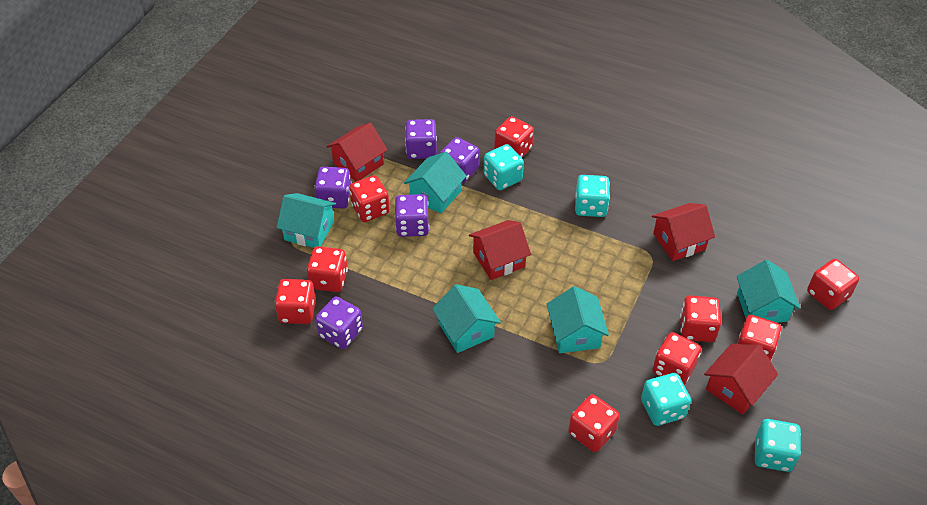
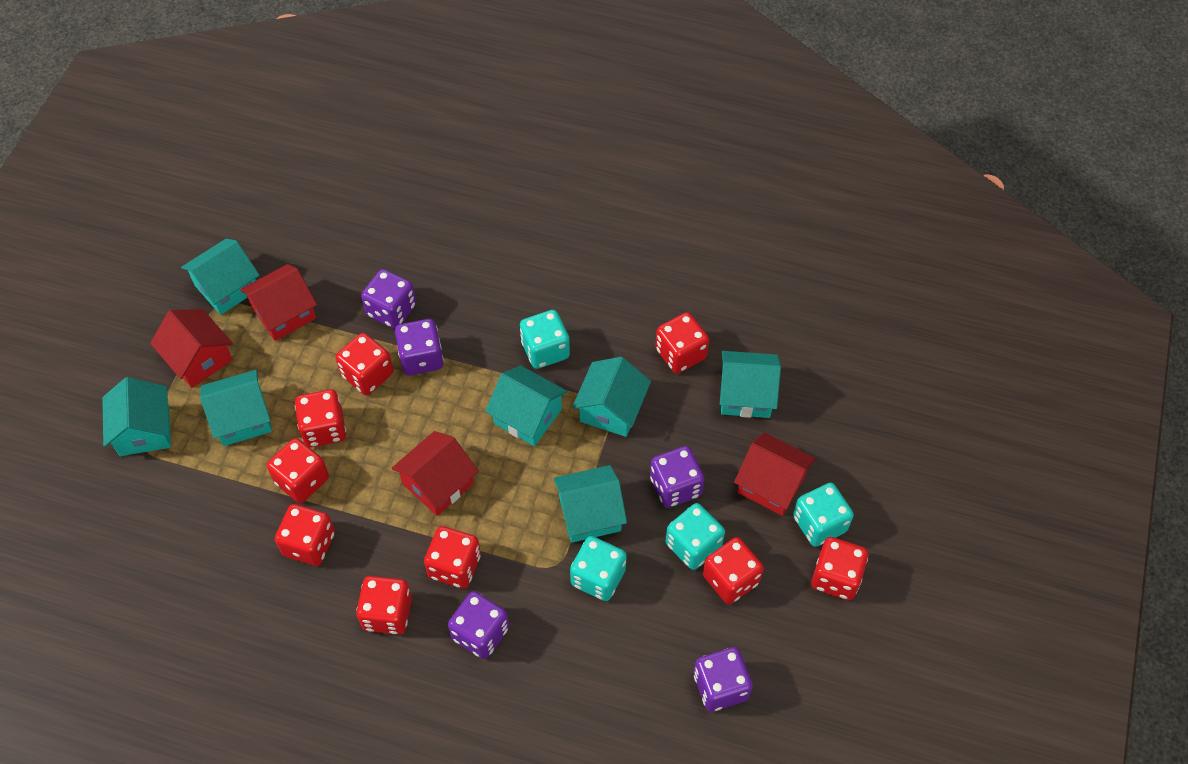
turquoise house: [277,193,336,248] [404,152,467,214] [432,284,501,353] [547,286,609,353] [736,260,801,323] = 5 -> [102,377,171,456] [181,239,260,315] [200,370,272,446] [485,365,568,446] [554,465,627,543] [572,357,651,437] [720,351,781,418] = 7

